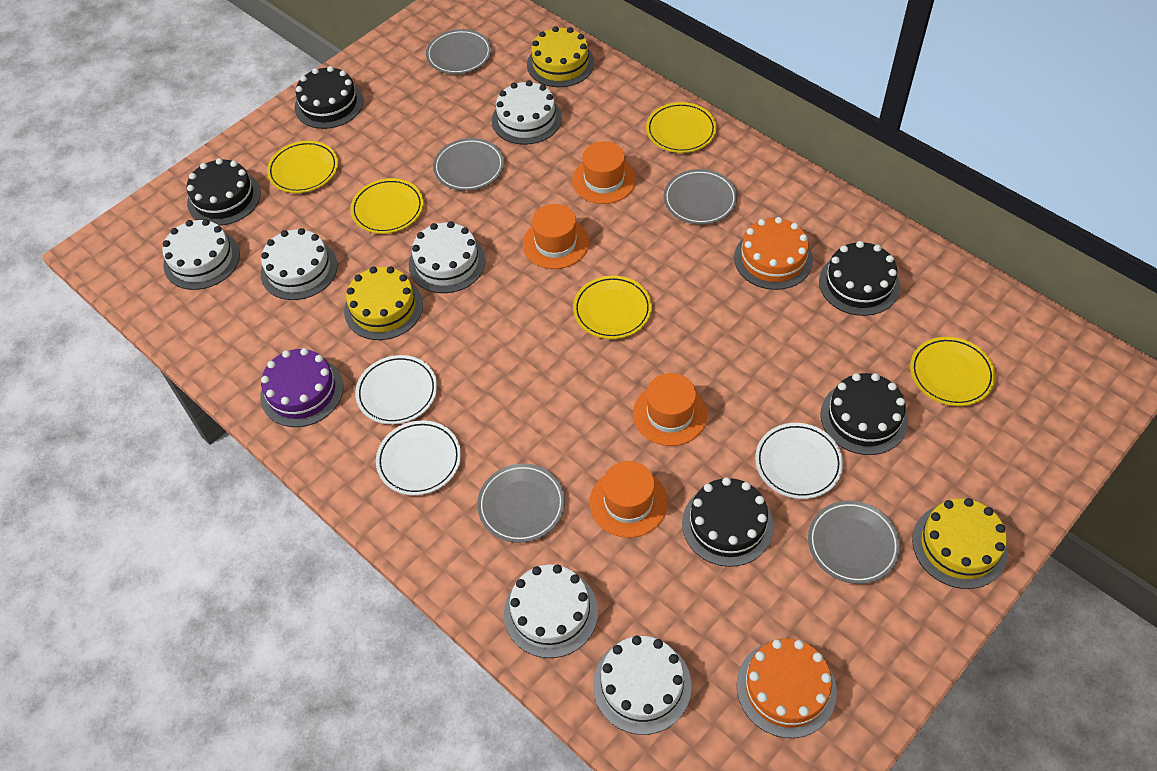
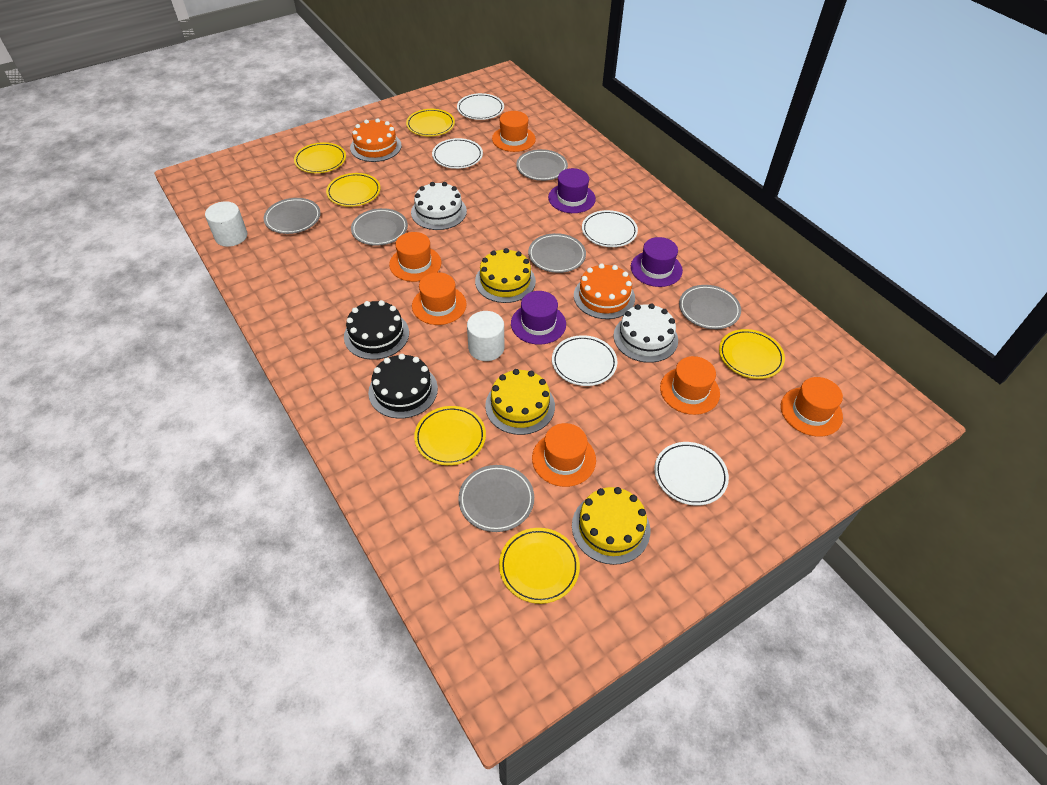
black cake: [187,158,261,226] [295,66,363,129] [682,477,774,567] [819,241,900,316] [820,373,908,455] = 5 -> [344,300,409,360] [368,354,438,419] = 2
grey plate: [426,29,492,74] [433,138,504,191] [477,464,565,543] [664,169,738,225] [808,501,901,584] = 5 -> [264,198,321,234] [351,208,408,246] [458,465,534,532] [516,149,568,181] [528,233,586,273] [679,285,741,329] = 6
orange hat: [523,204,589,269] [572,141,636,204] [590,461,668,538] [633,373,707,446] = 4 -> [389,232,442,282] [412,272,467,325] [492,111,536,152] [532,423,596,487] [660,356,720,415] [781,377,843,437] = 6
purple cake: [260,348,343,427] = 1 -> none = 0
purple hat: none = 0 -> [511,291,566,345] [548,168,596,213] [631,237,683,287] = 3
white cake: [162,219,240,290] [261,228,338,300] [409,221,486,293] [492,80,562,145] [504,565,598,658] [593,636,691,735] = 6 -> [411,182,467,230] [613,303,678,363] = 2
white cylinder: none = 0 -> [205,201,247,247] [467,311,504,361] = 2
white plate: [355,355,437,424] [376,420,461,495] [755,423,843,499] = 3 -> [432,138,483,169] [457,93,504,120] [552,335,617,386] [582,210,638,247] [654,442,729,506] = 5
yellow plate: [267,141,338,193] [350,178,424,234] [573,276,652,339] [646,102,717,153] [910,337,996,406] = 5 -> [294,142,346,173] [326,173,381,207] [406,109,455,136] [414,406,486,465] [499,528,580,604] [719,329,785,379] = 6

